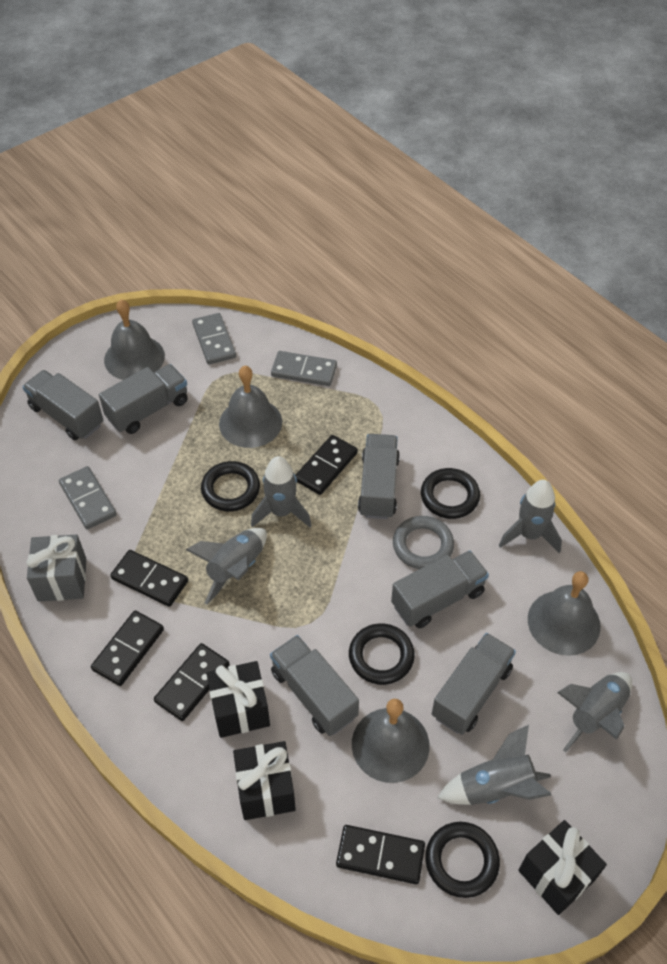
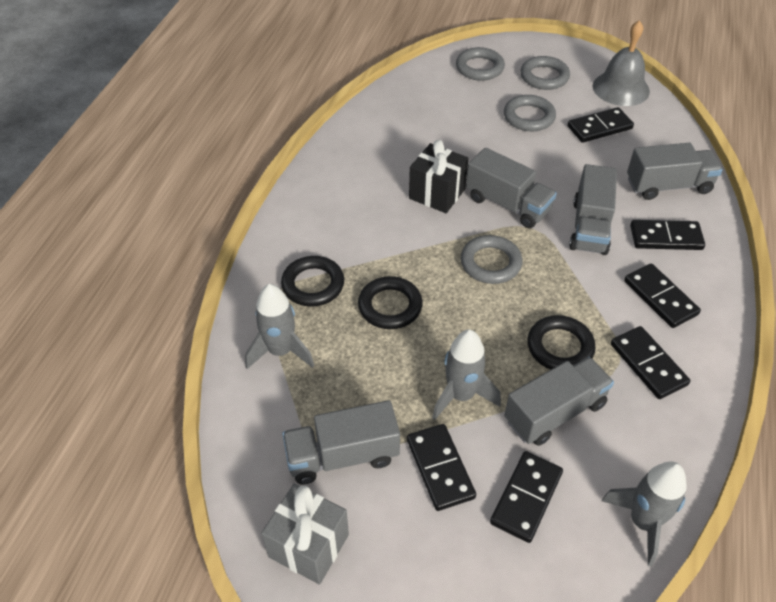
black domino: [91,610,164,686] [110,550,188,607] [154,643,230,721] [295,435,358,495] [336,825,425,884] = 5 -> [407,424,476,511] [490,451,563,543] [567,107,634,143] [611,326,690,399] [624,263,701,328] [630,220,705,250] = 6
black gift: [207,661,270,738] [233,741,296,820] [518,820,607,915] = 3 -> [409,140,468,213] = 1
black ring: [201,461,260,511] [349,623,415,685] [421,468,480,519] [425,822,500,898] = 4 -> [281,256,344,307] [358,276,423,329] [527,315,595,369] = 3
grey bell: [104,299,165,380] [219,366,282,448] [352,699,430,783] [528,571,601,656] = 4 -> [592,20,650,106] = 1
grey domino: [59,466,117,530] [192,313,236,364] [271,351,337,386] = 3 -> none = 0
grey ring: [393,516,454,569] = 1 -> [456,47,505,81] [461,235,522,284] [504,95,556,131] [520,56,570,90] = 4
grey rocket: [186,528,267,604] [251,456,312,527] [437,725,551,805] [499,480,562,553] [557,672,632,752] = 5 -> [245,284,314,369] [432,329,501,420] [601,461,687,566] = 3
grey truck: [22,370,103,440] [99,364,188,434] [270,635,359,736] [358,434,400,519] [391,550,489,628] [432,633,516,735] = 6 -> [282,400,400,485] [466,148,557,228] [505,357,614,446] [569,164,617,255] [627,143,723,200] = 5

